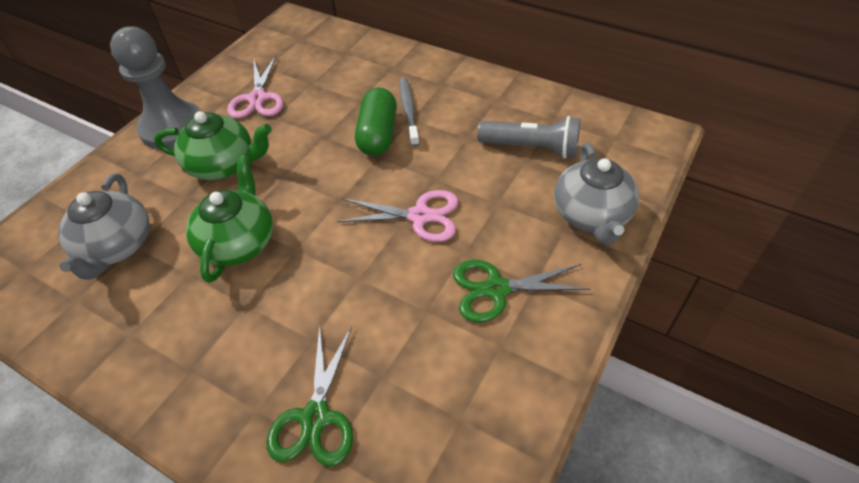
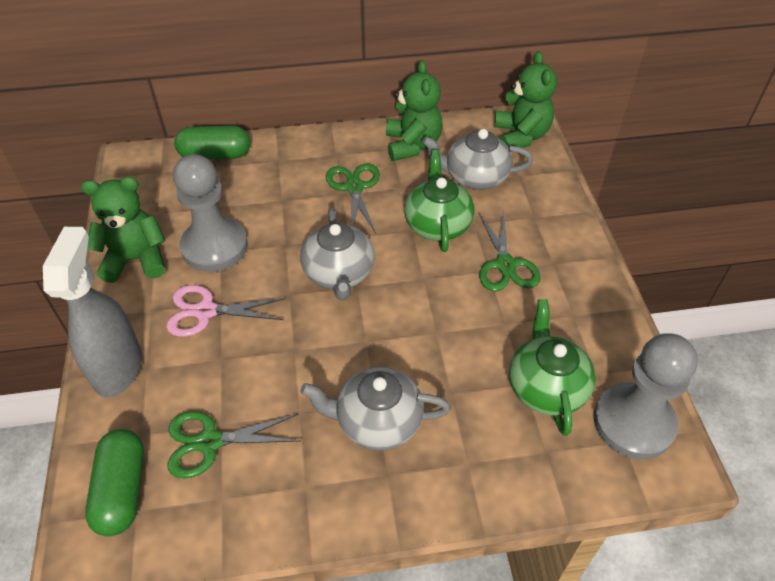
green capsule: [355,87,397,156] = 1 -> [85,429,144,537] [174,126,250,159] = 2
green scissors: [267,324,353,466] [453,260,591,322] = 2 -> [168,411,301,479] [326,163,380,233] [479,212,541,291] = 3
green teddy bear: none = 0 -> [81,177,166,283] [386,60,442,161] [494,51,557,148] = 3
grey flashlight: [477,116,580,159] = 1 -> none = 0
grey pawn: [110,27,201,150] = 1 -> [173,154,248,272] [594,333,698,459] = 2
grey spray bottle: none = 0 -> [43,227,142,398] = 1
grey teapot: [58,173,150,280] [554,143,639,245] = 2 -> [300,208,374,300] [300,367,450,451] [422,129,533,190] = 3
grey toothbrush: [399,78,420,147] = 1 -> none = 0
pink scissors: [227,56,283,118] [337,190,458,242] = 2 -> [166,285,286,337] = 1

